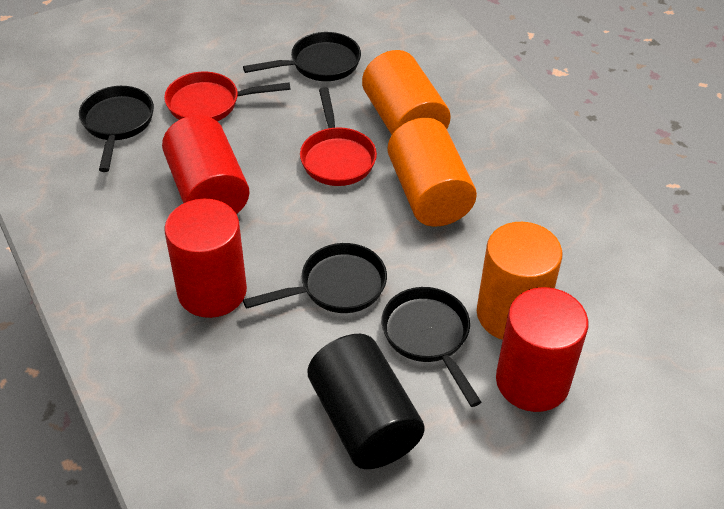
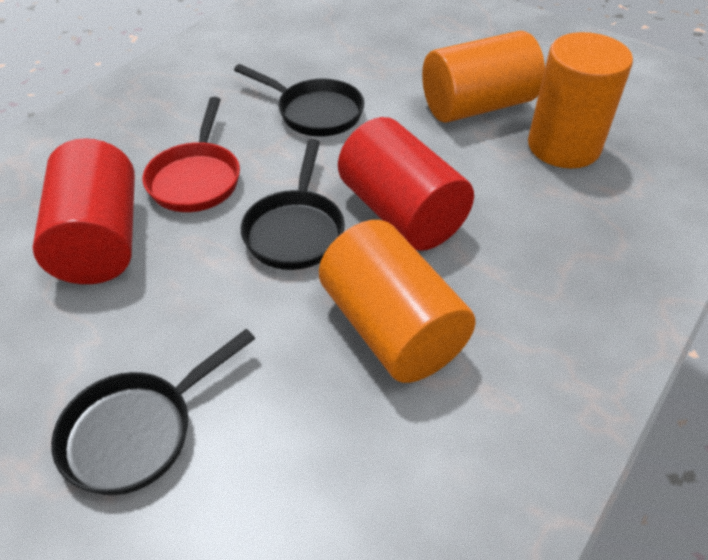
black cylinder: [307,334,425,469] = 1 -> none = 0
black pan: [79,86,154,172] [243,32,361,81] [243,243,387,313] [381,287,481,407] = 4 -> [51,329,255,495] [234,64,364,137] [241,139,345,270] = 3
red cylinder: [162,115,249,214] [164,199,247,318] [496,287,588,412] = 3 -> [32,138,135,284] [338,117,474,251] = 2
red pan: [164,72,290,121] [300,87,377,186] = 2 -> [143,97,240,212] = 1

